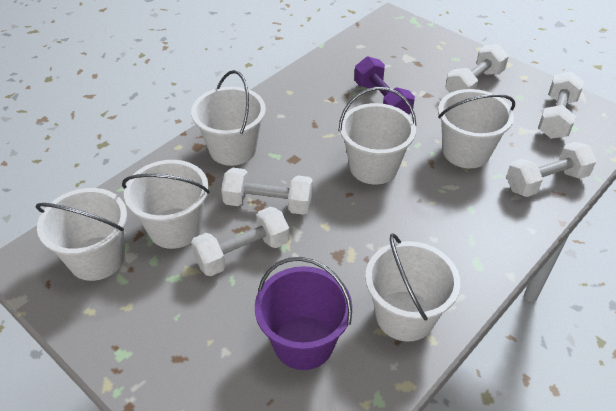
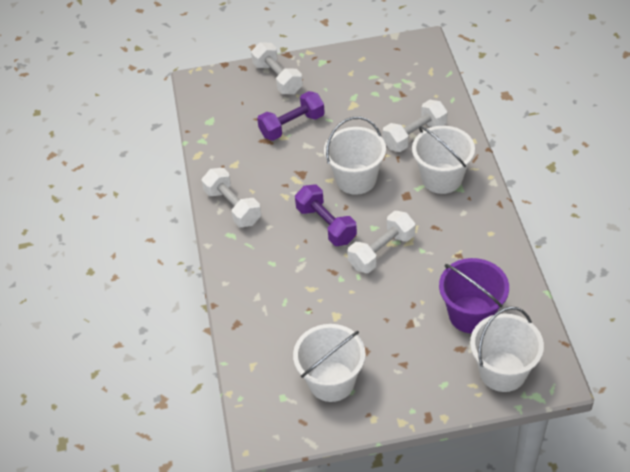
purple dumbbell: [354,57,415,115] = 1 -> [257,91,325,141] [295,185,357,246] = 2
white bucket: [36,188,127,281] [122,160,210,249] [191,70,266,166] [339,87,416,185] [365,233,460,342] [438,89,515,168] = 6 -> [293,324,366,402] [324,117,386,195] [412,126,475,194] [470,307,544,392] = 4
white dumbbell: [191,207,290,276] [221,168,313,215] [445,44,509,93] [506,142,597,197] [538,72,584,139] = 5 -> [202,168,261,227] [251,42,303,94] [347,211,416,273] [383,100,448,152] = 4

